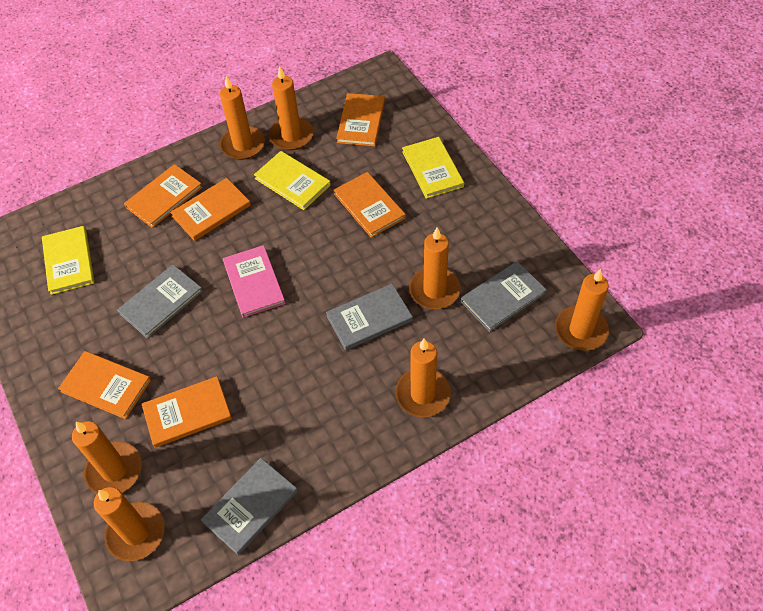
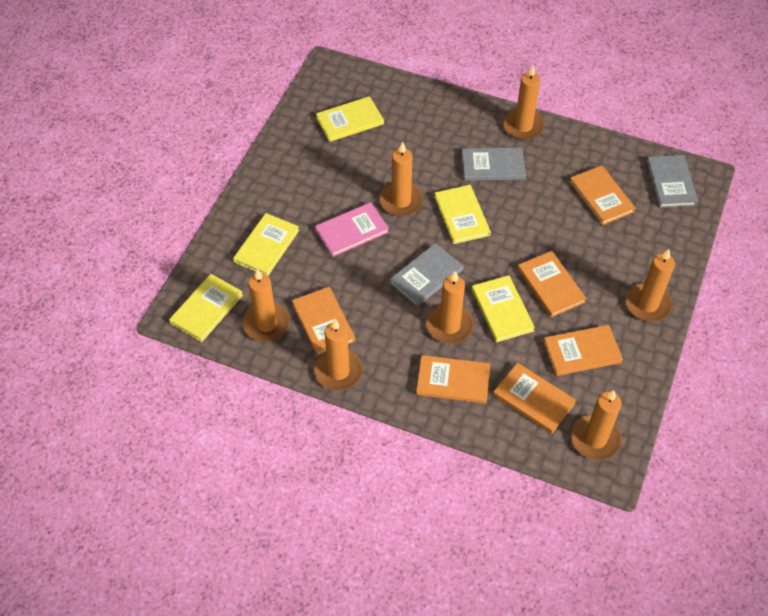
grey book: [117,265,203,339] [201,458,298,555] [326,284,413,350] [461,261,547,332] = 4 -> [389,243,464,307] [462,147,526,181] [647,155,698,208] = 3
yellow book: [42,226,94,295] [254,151,331,210] [402,137,464,199] = 3 -> [169,274,243,342] [233,213,299,276] [316,96,384,142] [434,185,491,244] [472,275,535,342] = 5

